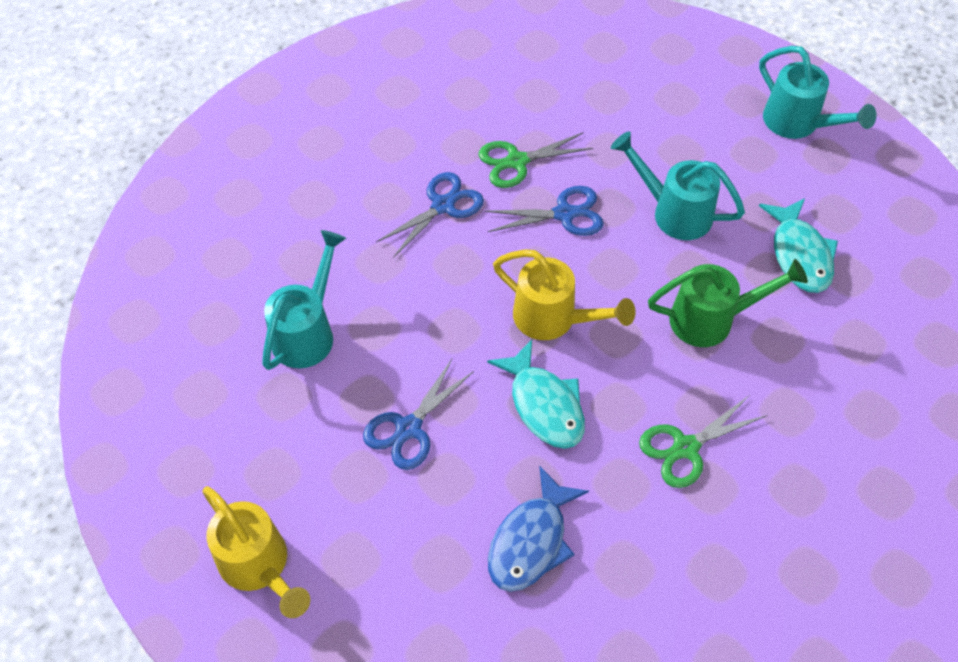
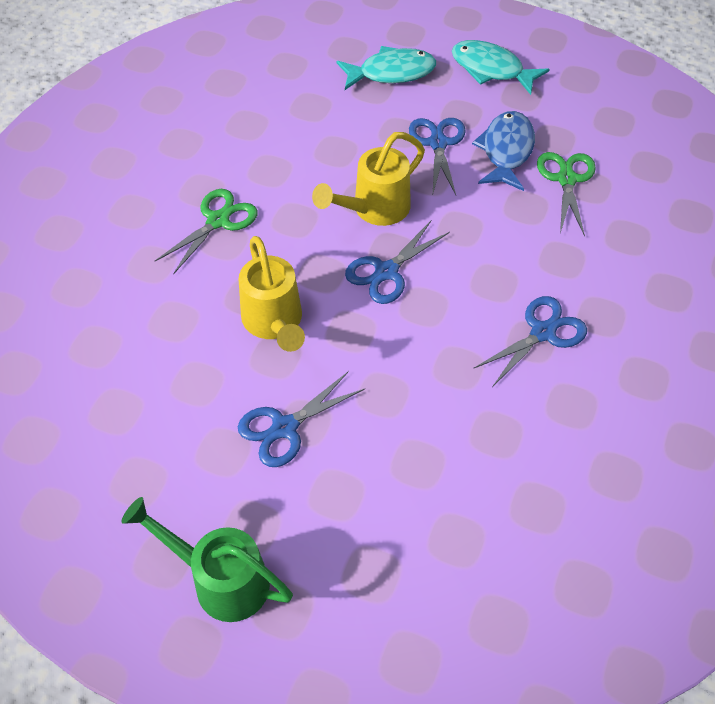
blue scissors: [363,359,474,470] [376,172,484,258] [484,186,604,236] = 3 -> [238,371,365,467] [345,221,450,304] [409,118,466,195] [473,296,587,387] = 4
turquoise watering can: [262,230,346,370] [611,131,745,240] [759,46,876,139] = 3 -> none = 0

